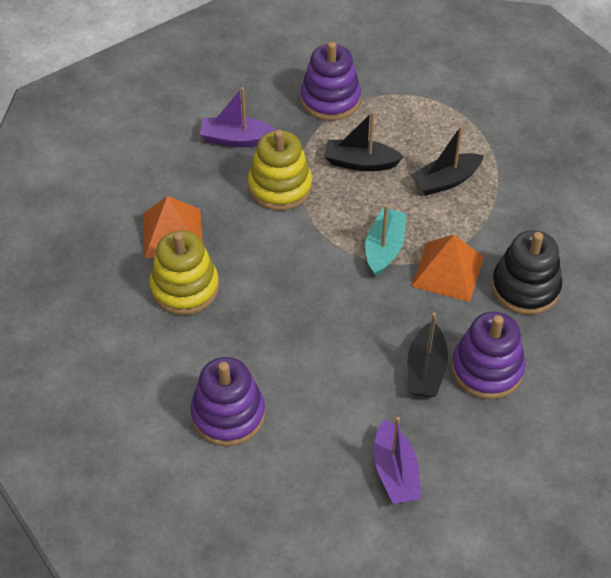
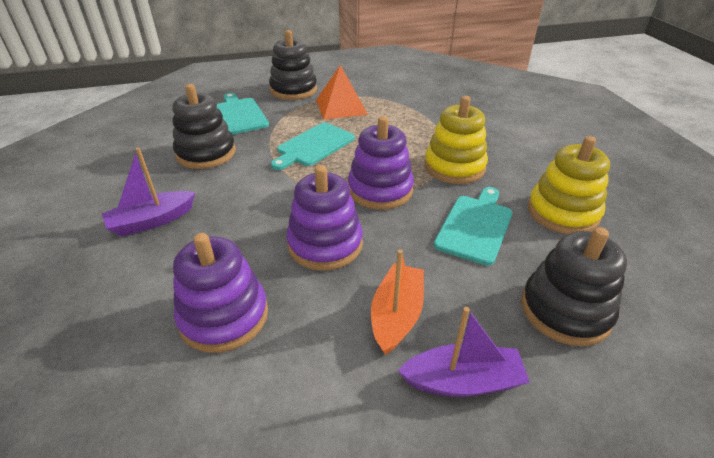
black boat: [324,111,404,171] [407,313,448,398] [411,126,484,196] = 3 -> none = 0
black stacking toy: [492,230,562,315] = 1 -> [172,84,236,169] [269,30,317,100] [521,227,627,346] = 3
orange boat: none = 0 -> [371,249,424,355] = 1
orange pyramid: [143,196,203,258] [411,235,484,302] = 2 -> [316,65,368,119] = 1
turquoise boat: [365,204,406,277] = 1 -> none = 0
turquoise cutting board: none = 0 -> [217,93,269,135] [271,123,355,170] [434,187,513,266] = 3

